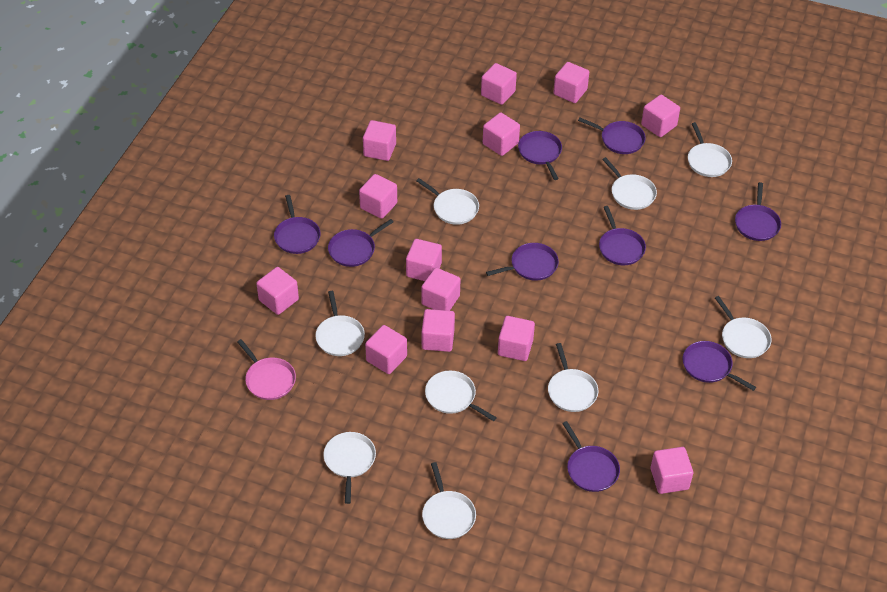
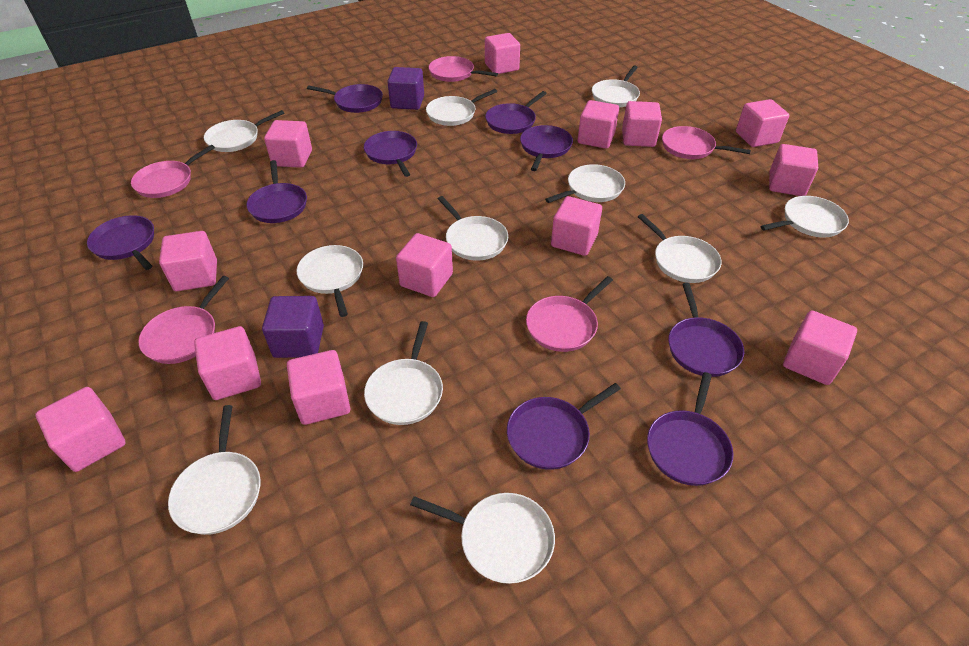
pink pan: [237,339,296,400] = 1 -> [131,145,215,198] [138,276,229,364] [428,56,498,82] [526,276,613,352] [662,126,751,159] = 5
purple cube: none = 0 -> [262,296,324,358] [387,67,424,110] = 2
white pan: [315,291,365,356] [323,432,376,504] [416,178,479,225] [422,462,476,539] [425,371,497,421] [548,343,598,412] [602,157,657,210] [688,122,732,177] [715,296,771,358] = 9 -> [168,405,261,535] [204,110,284,152] [296,245,363,317] [364,321,443,425] [410,493,555,584] [426,89,497,126] [438,196,508,261] [545,164,625,203] [592,66,640,107] [638,214,722,283] [761,196,849,237] = 11

